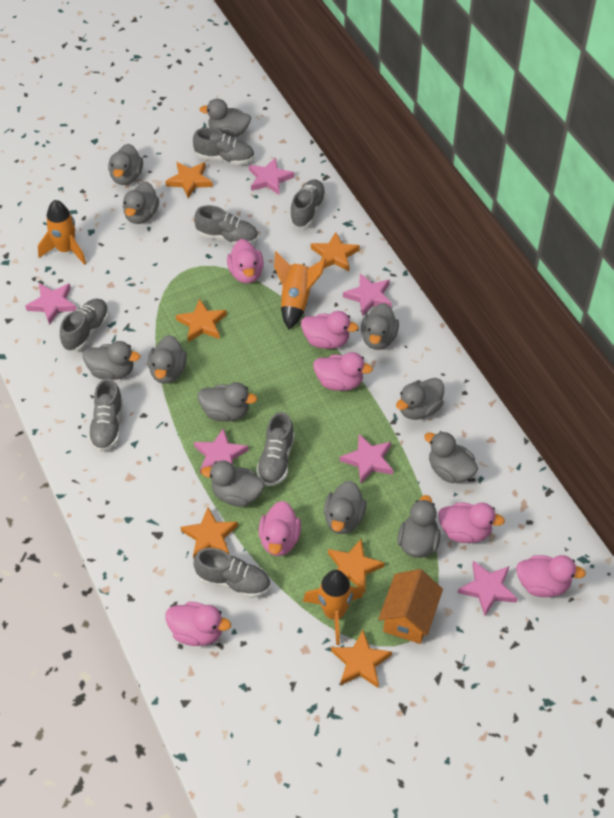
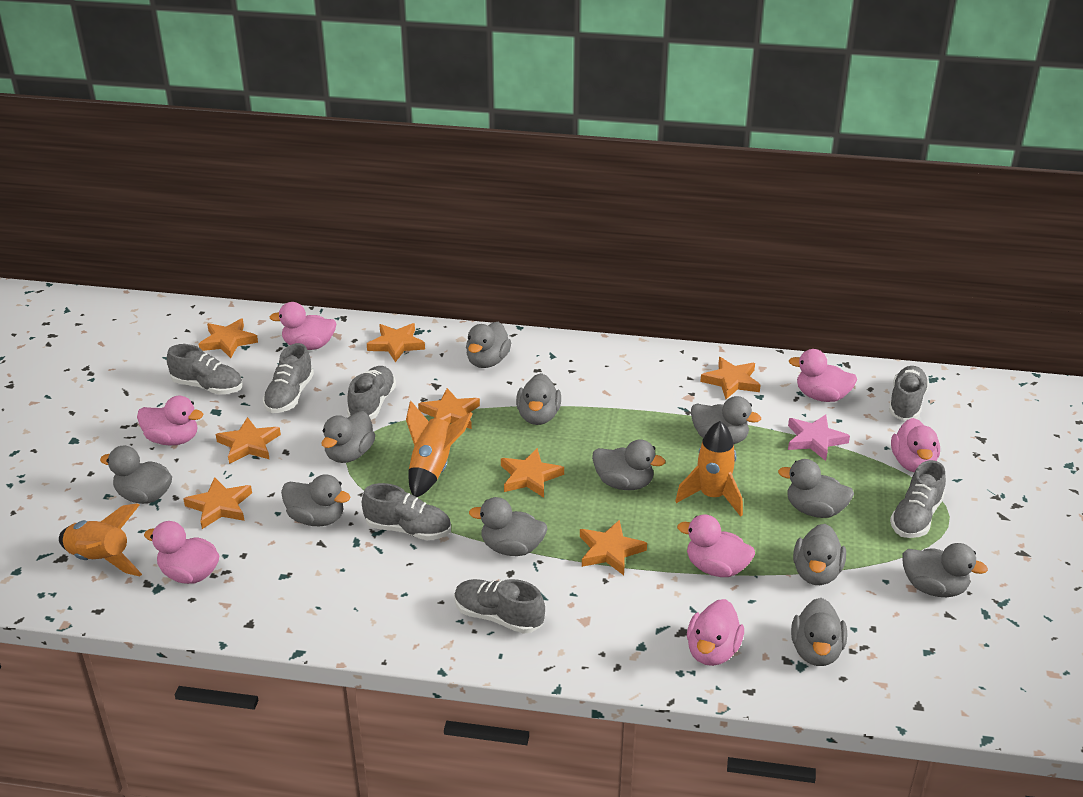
orange house: [378,569,443,644] = 1 -> none = 0
orange star: [165,162,213,198] [176,299,227,342] [180,507,238,559] [311,232,360,271] [328,539,385,593] [331,630,392,688] = 6 -> [183,477,252,529] [199,319,258,358] [216,417,281,464] [367,323,425,362] [418,388,480,429] [501,448,564,497] [580,520,647,575] [700,357,761,399] = 8
pink star: [25,283,76,325] [194,428,249,474] [249,158,294,195] [340,434,393,483] [343,273,392,316] [458,560,518,616] = 6 -> [788,414,850,461] = 1

